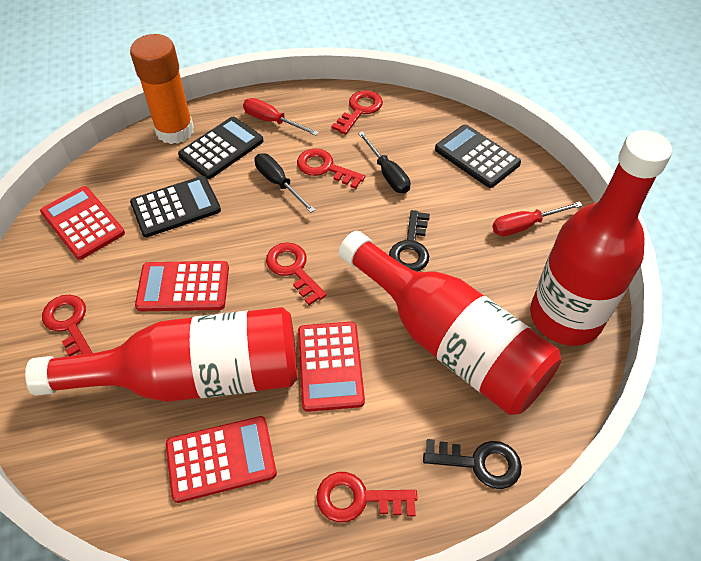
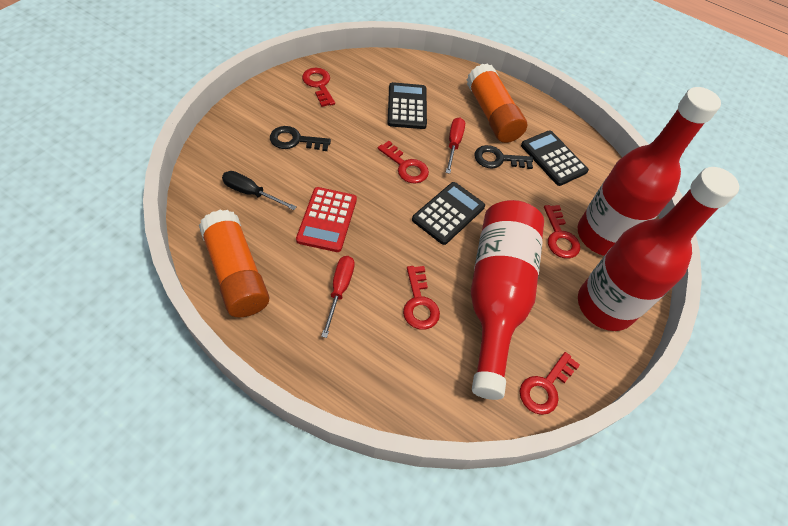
black screwdriver: [254,154,315,213] [358,131,411,193] = 2 -> [222,171,297,210] = 1
orange glue stick: [130,34,194,144] = 1 -> [199,210,269,318] [467,63,527,143] = 2
red calculator: [40,186,125,260] [135,261,229,311] [166,416,277,503] [298,322,365,412] = 4 -> [296,187,357,252] = 1

